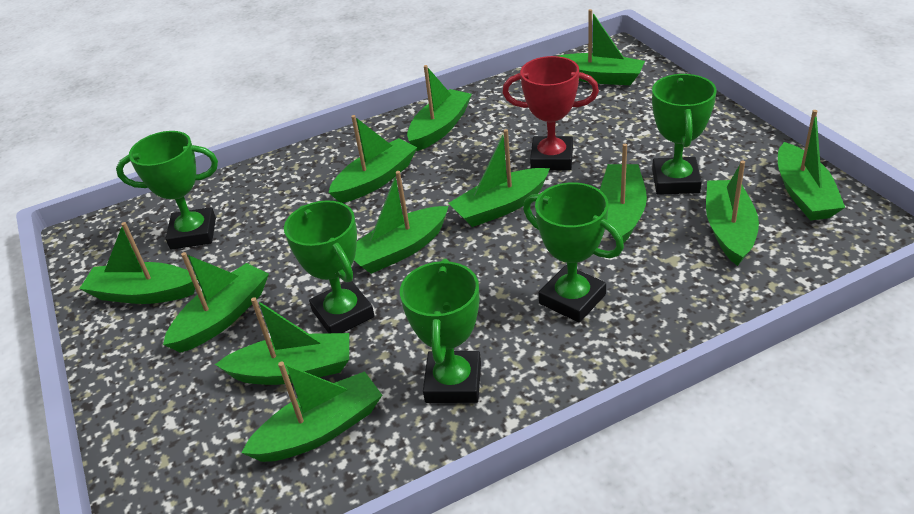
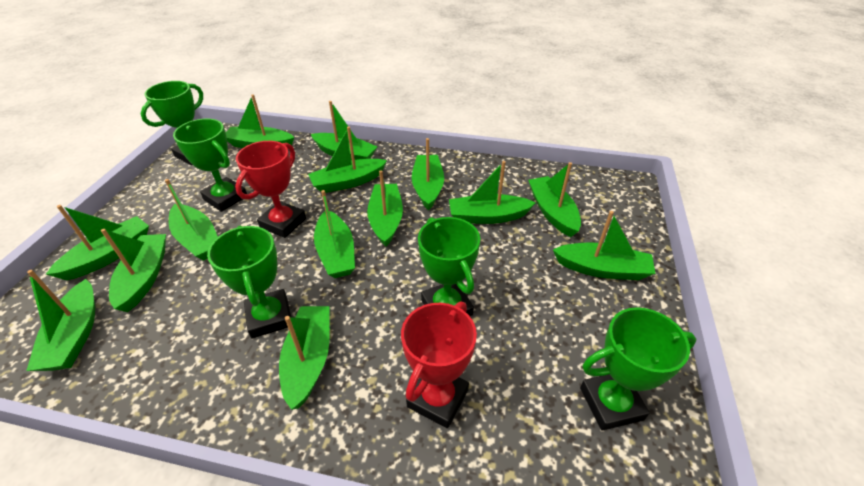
green boat: [79,222,198,304] [163,252,269,353] [215,297,349,385] [241,361,382,462] [328,115,417,203] [354,171,449,274] [407,65,472,151] [448,129,550,227] [559,9,645,85] [600,144,647,243] [706,160,759,266] [778,110,845,221] = 12 -> [26,270,95,371] [46,205,149,280] [101,229,166,312] [165,179,218,261] [226,94,295,148] [279,306,330,410] [308,126,387,193] [311,101,377,160] [314,190,355,278] [367,170,403,247] [412,138,444,210] [449,161,536,224] [528,162,581,237] [553,211,655,280] = 14
red trophy: [503,56,599,170] = 1 -> [235,141,306,238] [401,302,477,428] = 2

